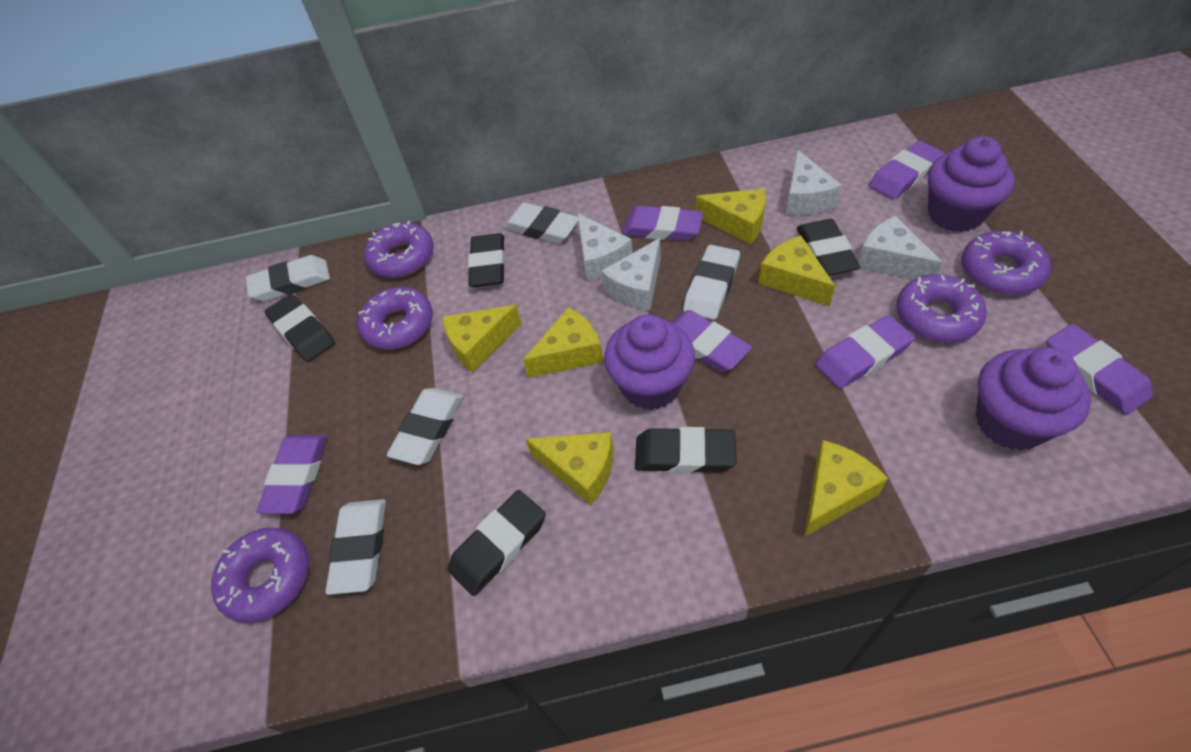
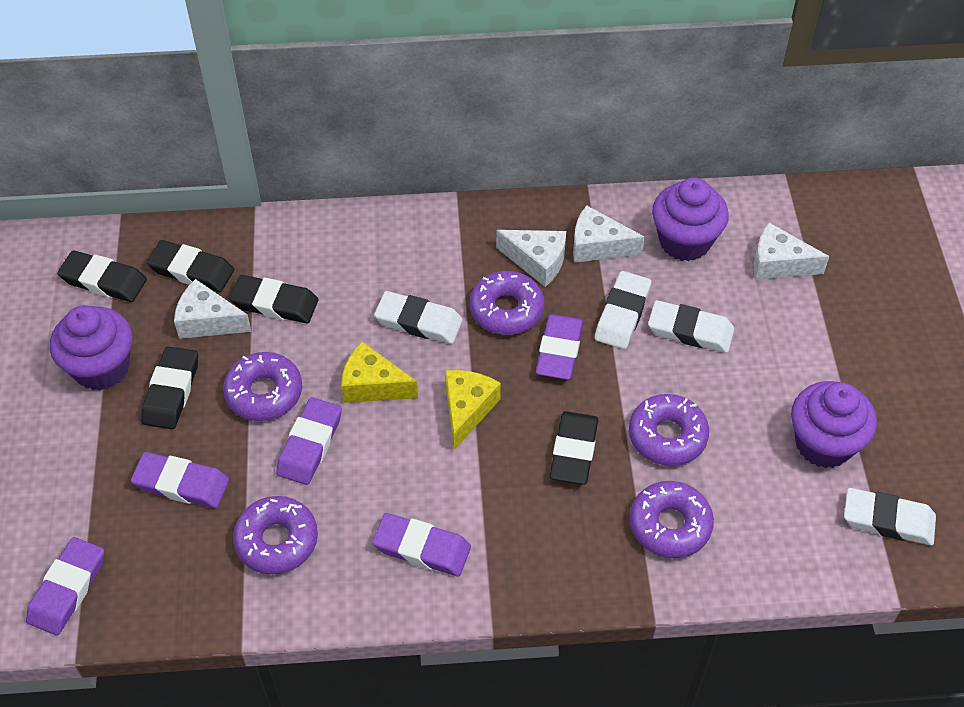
purple eraser: [257,435,327,514] [622,206,703,241] [672,310,752,372] [815,315,915,389] [869,141,945,200] [1047,324,1153,415] = 6 -> [26,537,104,635] [131,452,229,508] [276,397,342,485] [372,513,471,576] [536,314,583,380] = 5
white eraser: [246,255,330,301] [325,499,386,595] [387,388,463,465] [504,203,578,244] [683,245,740,320] = 5 -> [374,291,463,344] [595,271,651,349] [648,300,734,353] [844,488,936,545] = 4
yellow cheese: [443,305,522,373] [523,307,603,378] [525,432,614,505] [696,188,766,245] [759,235,835,306] [804,440,888,537] = 6 -> [341,342,418,403] [445,370,501,450] = 2

